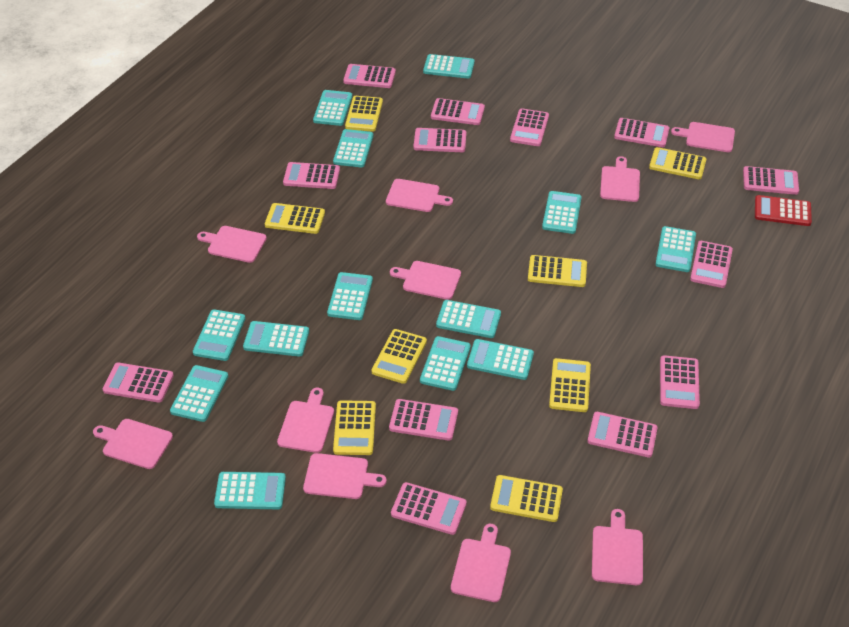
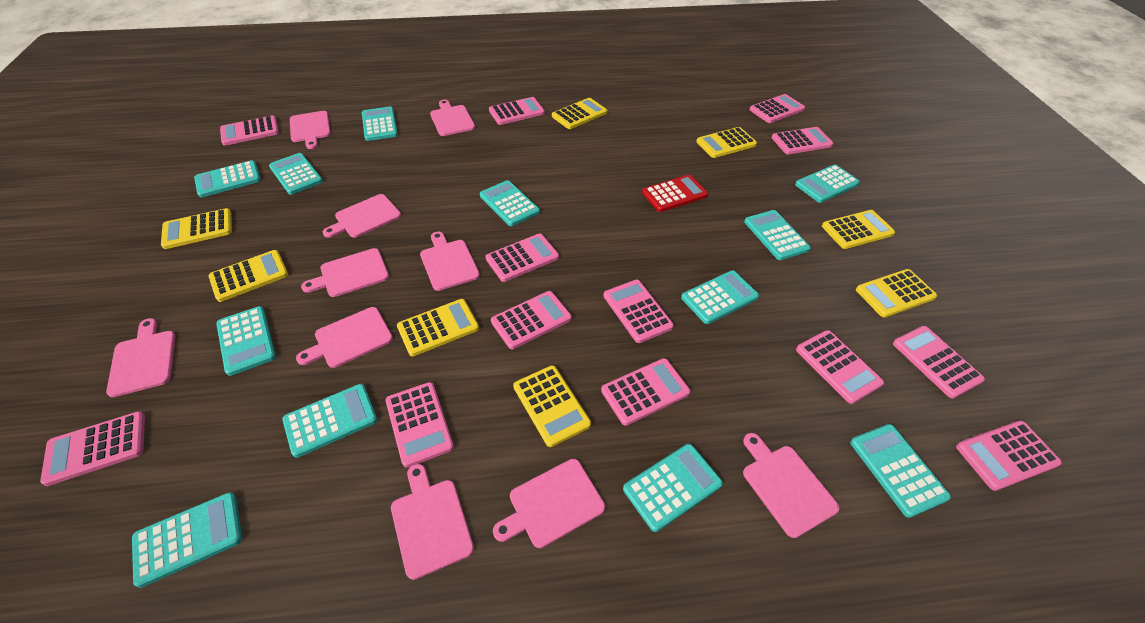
turquoise calculator: [170,365,228,422] [193,309,246,361] [214,472,286,509] [243,321,309,357] [313,90,352,126] [327,272,373,320] [333,129,373,168] [420,336,471,391] [423,54,475,79] [436,300,501,338] [467,339,534,380] [542,191,582,234] [655,226,696,272] = 13 -> [132,492,242,588] [194,160,261,198] [216,306,276,376] [269,153,323,195] [282,384,377,458] [362,106,398,141] [480,180,540,226] [623,444,723,532] [681,270,759,324] [744,210,811,260] [795,165,860,203] [850,424,951,518] = 12

